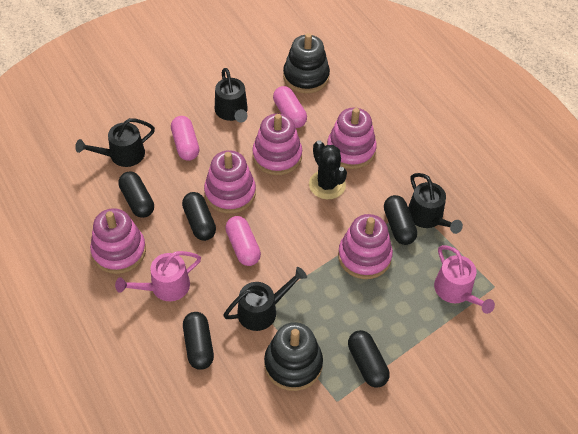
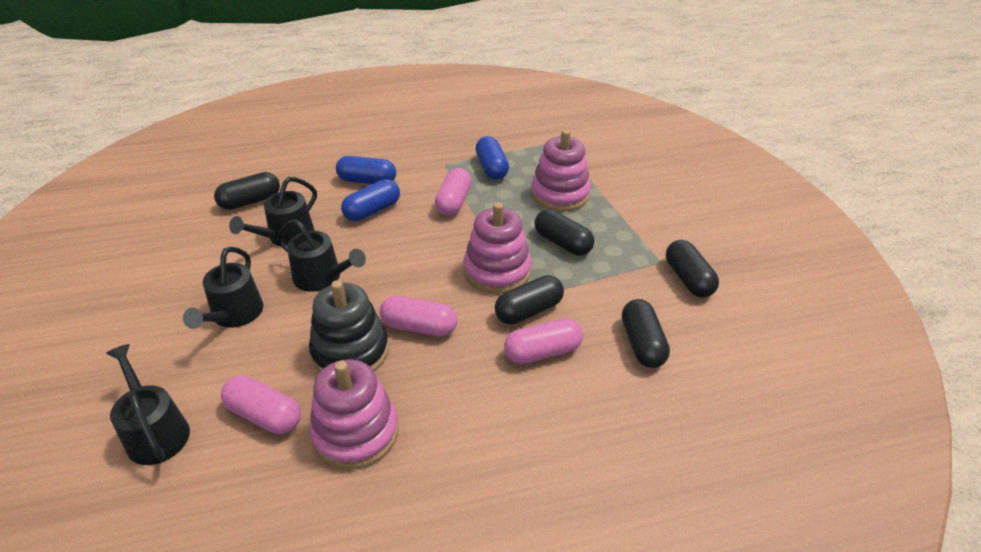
black cactus: [309,140,347,199] = 1 -> none = 0
black stacking toy: [264,322,323,391] [283,33,330,93] = 2 -> [309,280,389,373] = 1
blue capsule: none = 0 -> [336,156,396,184] [341,179,400,221] [476,136,509,180] = 3
pink capsule: [171,116,199,161] [225,216,261,266] [273,86,307,128] = 3 -> [221,375,301,434] [380,296,457,336] [435,168,471,216] [504,318,583,364] = 4
pink stacking toy: [90,208,146,274] [204,150,256,214] [252,113,302,175] [327,108,377,169] [338,214,393,279] = 5 -> [309,359,399,470] [463,202,532,294] [531,130,591,212] = 3
pink watering can: [115,251,201,301] [434,245,495,314] = 2 -> none = 0

